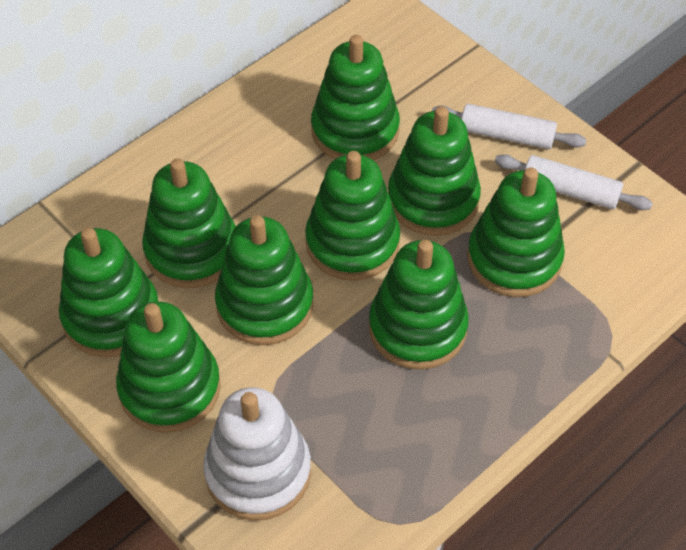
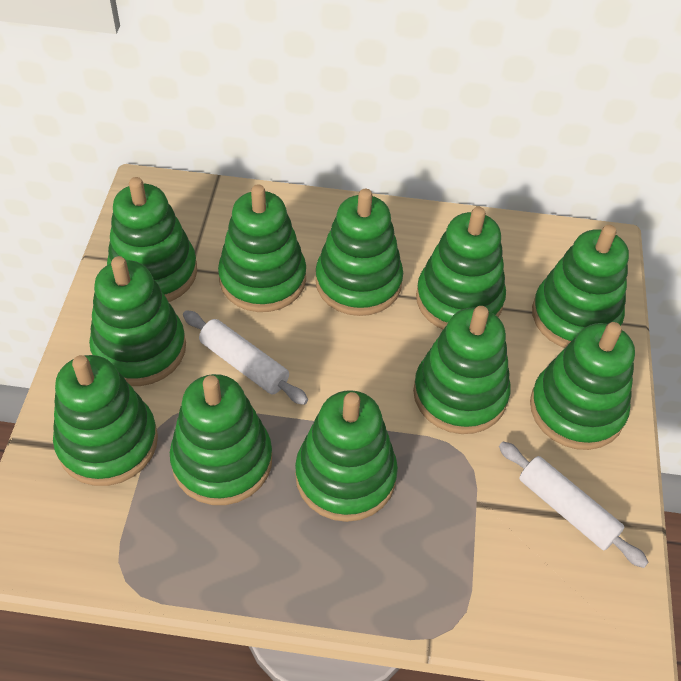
green stacking toy: [59,227,158,357] [116,301,221,433] [142,158,236,288] [215,215,314,345] [305,151,400,281] [311,35,400,161] [369,240,469,370] [388,106,481,236] [467,167,565,297] = 9 -> [53,355,158,486] [89,256,186,386] [107,177,197,302] [170,374,272,505] [218,184,306,312] [295,390,398,522] [315,189,403,316] [413,306,511,434] [416,207,506,329] [530,322,635,450] [532,225,629,348] = 11
white stacking toy: [203,387,311,521] = 1 -> none = 0

